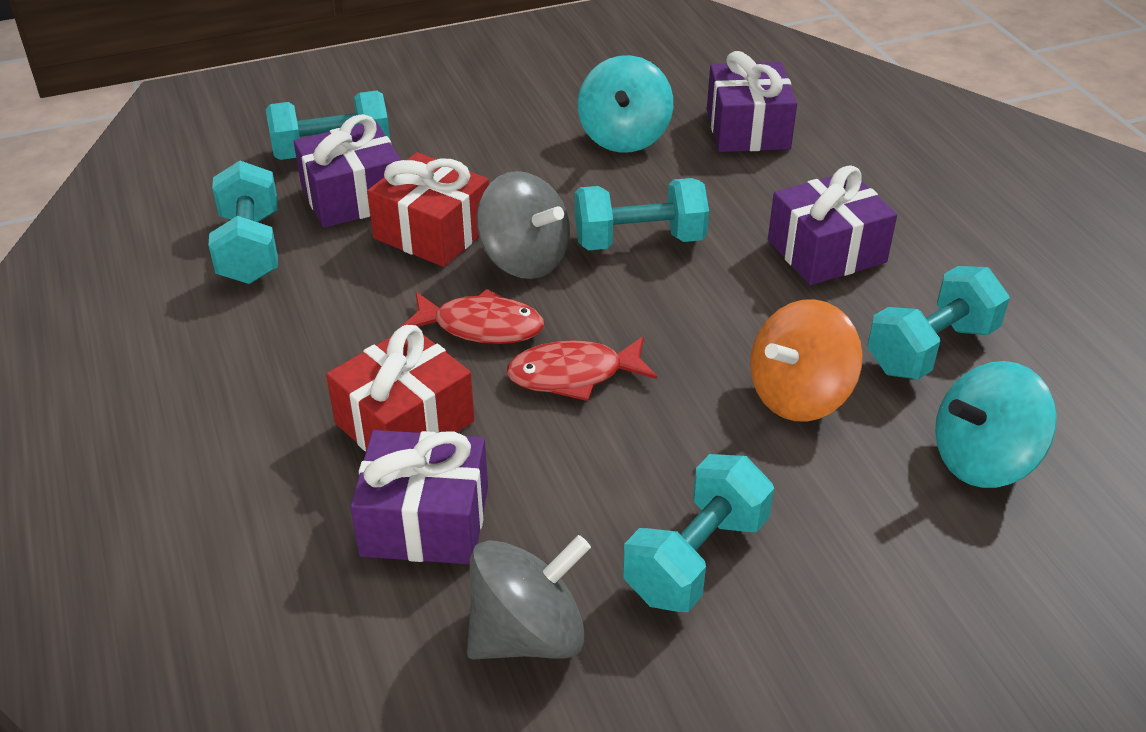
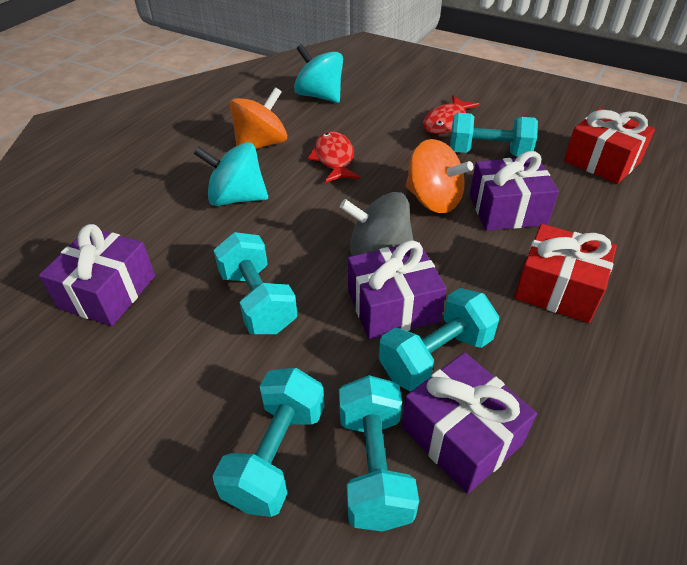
grey spinning top: [467,535,591,660] [476,171,570,279] = 2 -> [340,192,414,256] = 1
orange spinning top: [750,299,863,422] = 1 -> [229,87,287,149] [406,139,473,213] = 2

